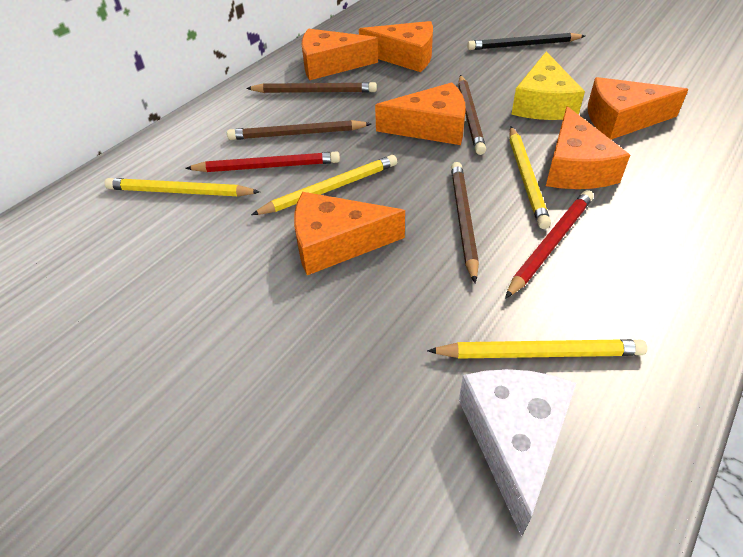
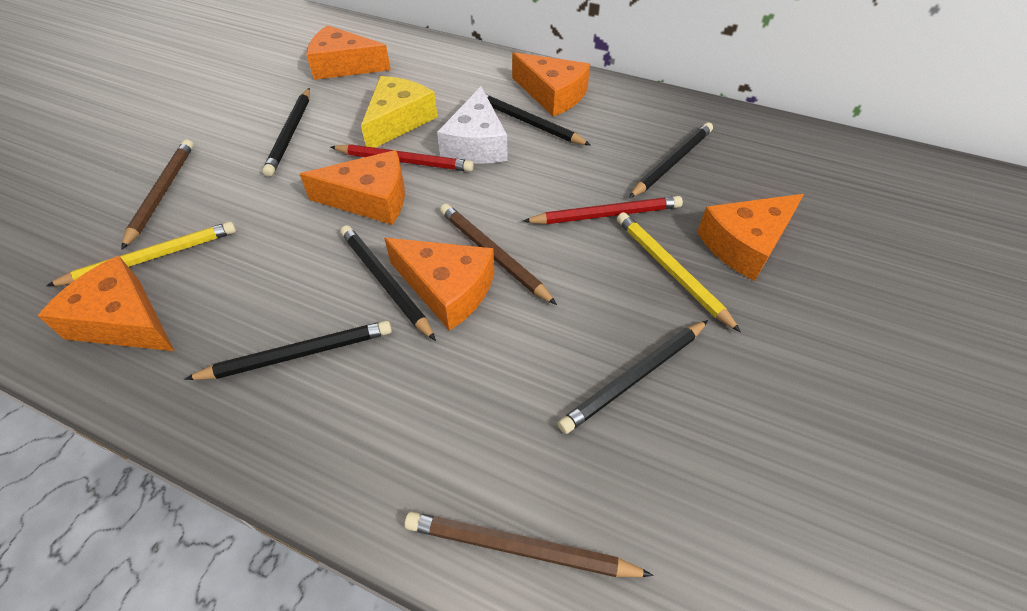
black pencil: [467,33,585,50] = 1 -> [184,320,392,380] [262,88,310,177] [340,225,436,341] [486,94,591,145] [558,320,708,434] [629,122,713,198] = 6
brown pencil: [227,120,372,140] [246,82,377,93] [451,162,479,283] [458,75,486,155] = 4 -> [121,139,194,250] [404,512,653,577] [440,204,557,305] = 3
yellow pencil: [105,178,260,196] [251,155,397,215] [427,339,647,359] [509,127,551,229] = 4 -> [46,221,236,286] [617,212,741,333] = 2

